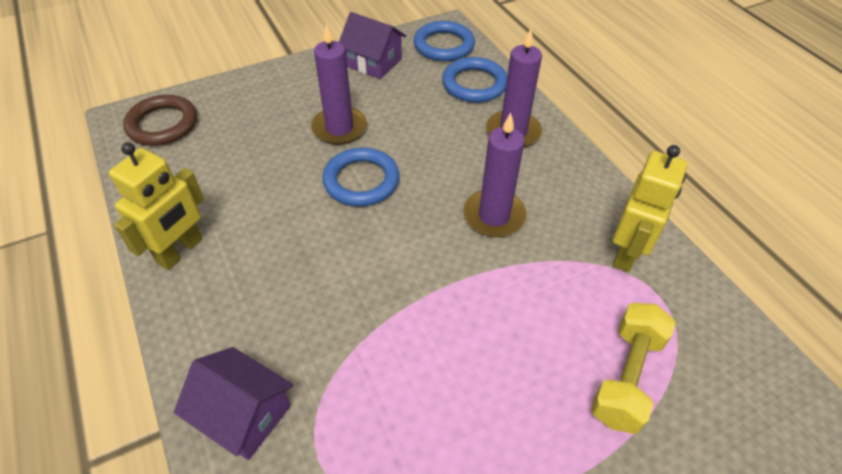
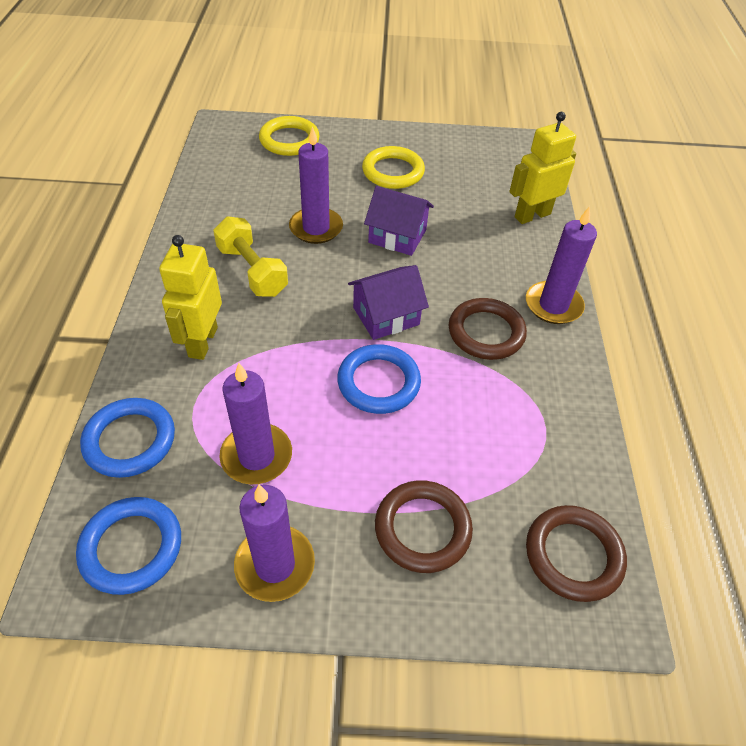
brown ring: [123,95,197,146] = 1 -> [375,480,473,573] [449,298,527,360] [526,505,627,602] = 3
purple candle: [311,24,367,145] [463,113,527,237] [486,29,542,147] = 3 -> [219,363,292,485] [234,485,315,602] [289,126,343,244] [526,206,597,324] = 4
yellow ring: none = 0 -> [259,116,320,156] [362,146,425,189] = 2

